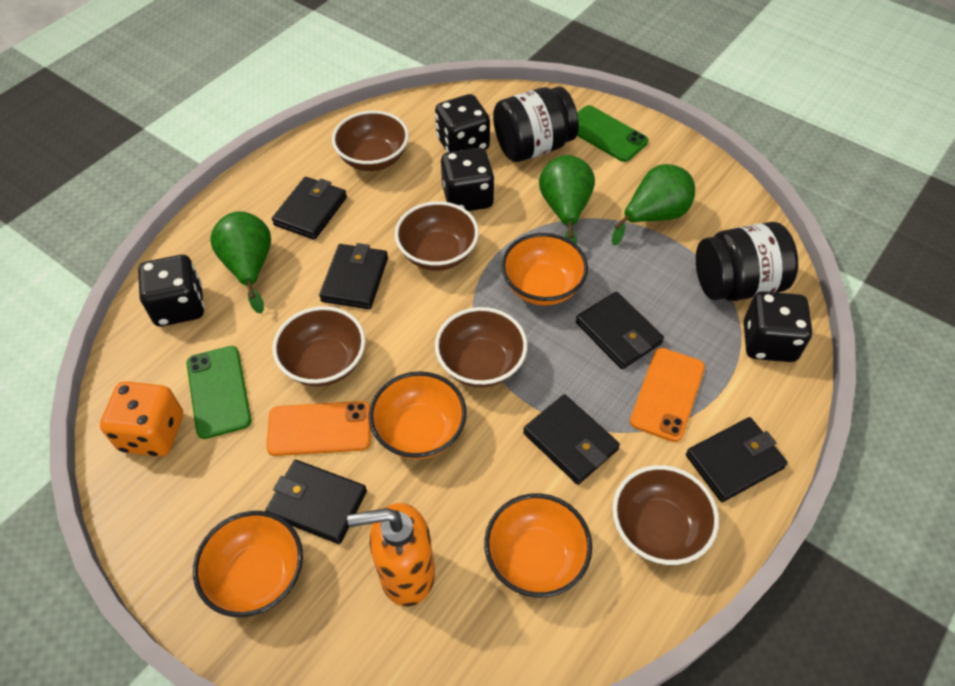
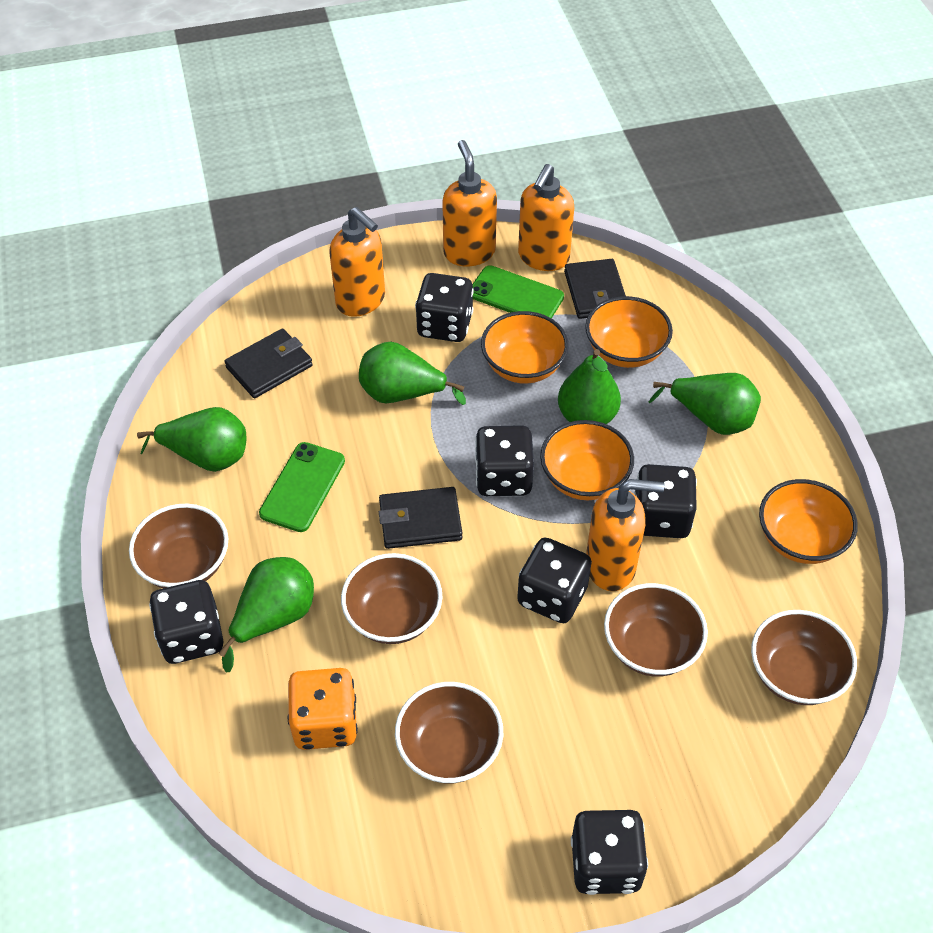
black dice: [138,255,204,326] [435,94,490,152] [441,148,495,211] [744,291,813,362] = 4 -> [149,580,224,664] [415,273,474,342] [475,425,534,496] [517,538,592,623] [571,810,648,895] [634,464,697,538] = 6
black jar: [493,86,579,162] [696,222,798,301] = 2 -> none = 0
black wallet: [265,460,367,544] [272,177,347,240] [319,243,388,309] [523,394,620,485] [576,292,664,369] [686,417,788,502] = 6 -> [225,328,313,398] [379,487,462,549] [564,259,626,319] = 3
green pear: [210,211,271,314] [539,155,595,245] [612,164,695,246] = 3 -> [137,407,246,472] [218,557,314,672] [359,342,466,405] [558,349,621,424] [649,373,761,435] = 5
orange phone: [266,401,371,456] [630,348,705,442] = 2 -> none = 0
orange soap dispenser: [347,503,435,606] = 1 -> [329,207,385,317] [442,140,497,266] [518,164,574,271] [586,479,665,591] = 4

